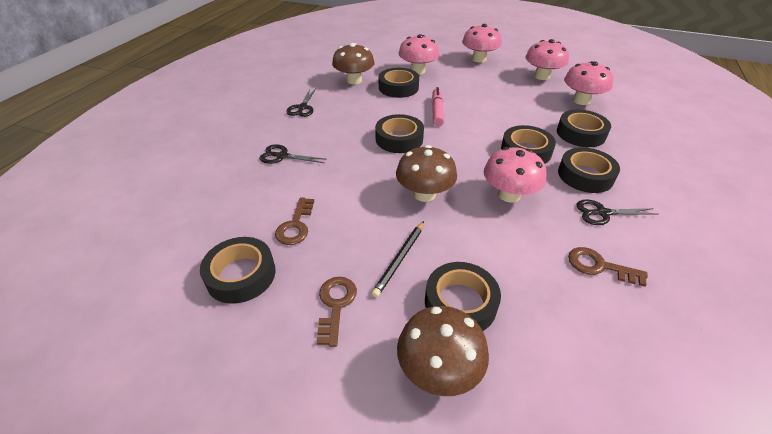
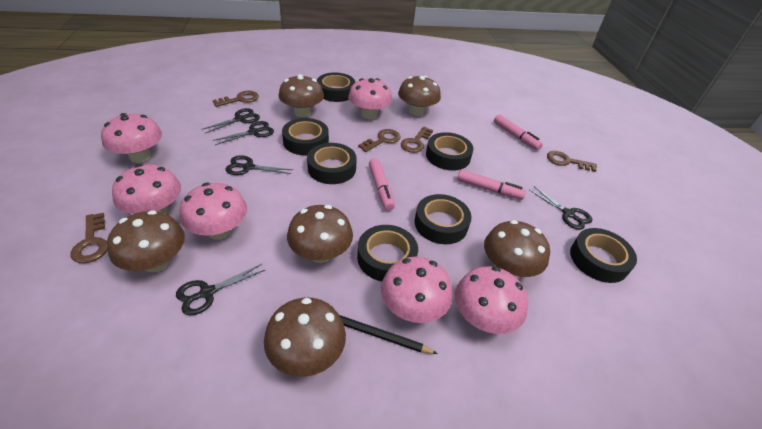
black scissors: [260,144,325,164] [286,89,316,117] [576,199,658,225] = 3 -> [176,264,265,315] [201,108,260,133] [212,121,274,145] [226,155,293,175] [530,186,592,230] = 5
brown key: [275,197,314,245] [316,277,357,347] [568,247,648,287] = 3 -> [70,213,107,263] [213,91,259,107] [358,129,400,152] [401,126,433,153] [547,151,597,172] = 5
brown mushroom: [332,43,375,84] [396,145,457,202] [397,306,489,396] = 3 -> [107,210,185,272] [264,297,346,377] [279,74,324,117] [287,205,353,263] [398,76,441,116] [484,220,550,277] = 6
pink marker: [432,87,444,126] = 1 -> [369,158,395,211] [457,170,526,200] [494,114,543,150] = 3
pink mushroom: [399,34,439,75] [462,24,502,63] [484,147,547,203] [525,39,569,80] [564,61,613,105] = 5 -> [101,113,162,163] [112,164,181,214] [180,183,247,240] [348,78,392,119] [381,257,453,323] [455,267,528,334] = 6

